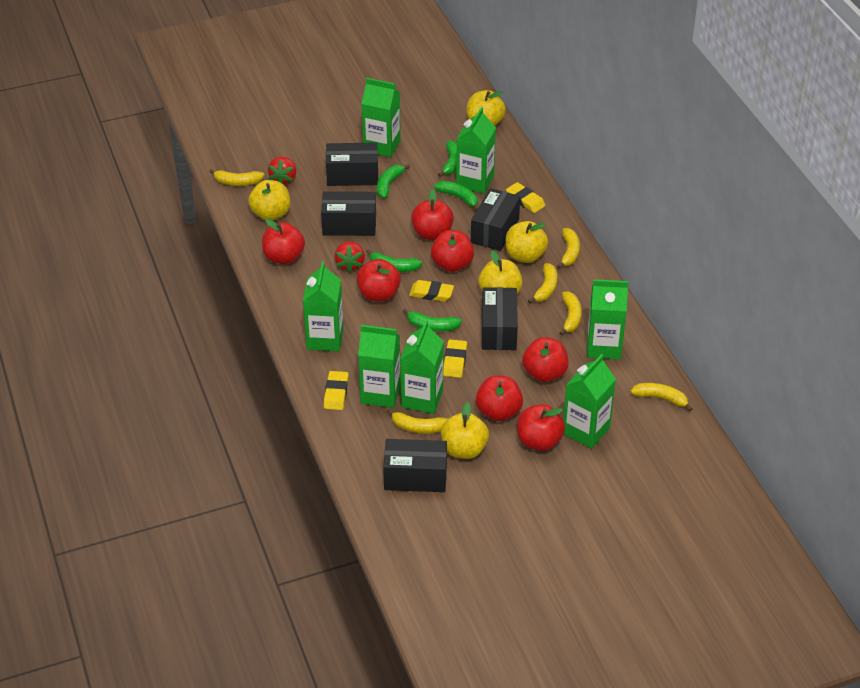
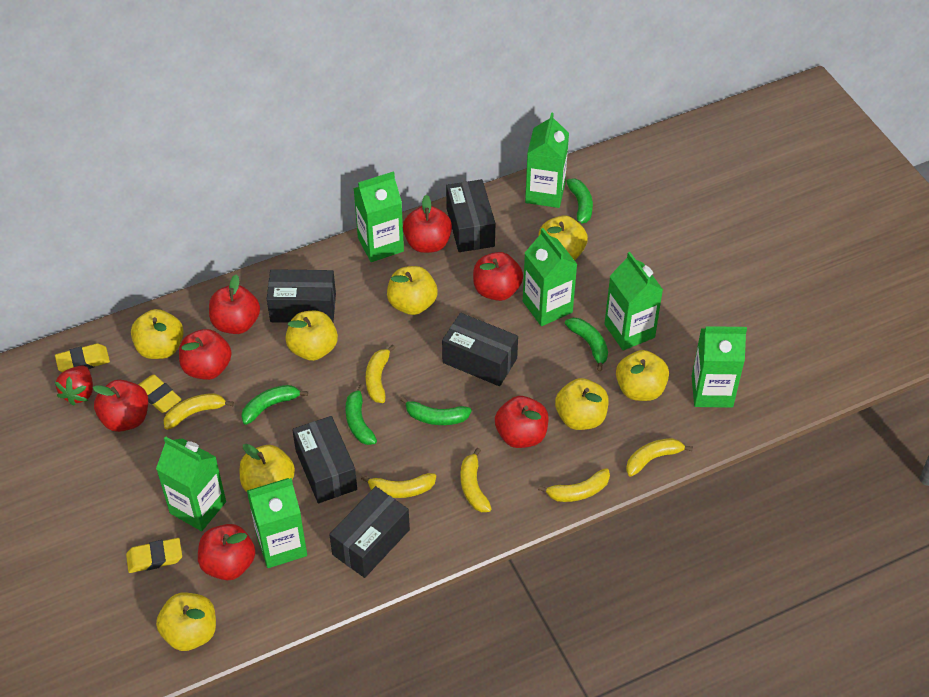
red strawberry: [268,157,296,184] [334,241,365,273] = 2 -> [55,366,93,406] = 1
yellow apple: [248,180,290,220] [441,402,489,459] [467,90,506,126] [478,250,522,294] [506,221,548,263] = 5 -> [131,309,184,359] [156,593,216,651] [240,444,295,492] [285,311,338,361] [387,266,438,315] [539,215,588,260] [555,378,609,430] [616,350,669,401] = 8
yellow eraser: [324,371,349,410] [409,280,454,302] [443,339,467,378] [506,182,546,213] = 4 -> [55,343,110,372] [126,538,182,573] [138,375,182,413] = 3

